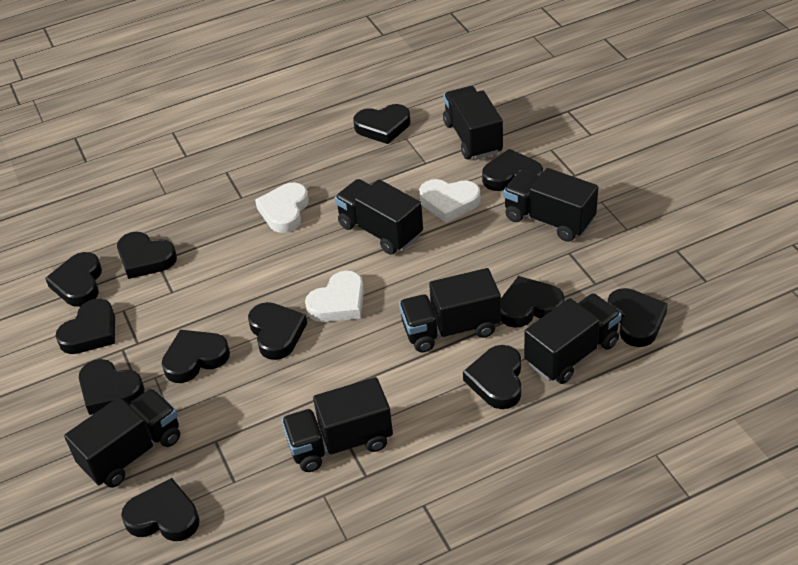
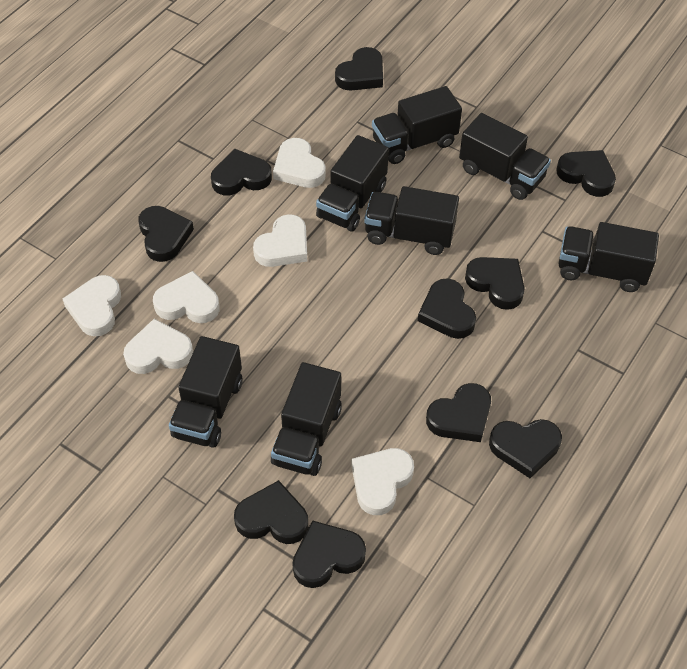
black heart: [45,252,102,307] [56,299,115,354] [79,359,145,415] [117,232,177,279] [121,478,200,541] [162,330,230,383] [248,302,307,360] [353,104,410,144] [463,345,521,409] [482,149,543,191] [501,276,565,328] [607,288,668,347] = 12 -> [138,206,194,262] [211,149,272,195] [234,480,308,544] [292,520,366,588] [335,47,383,91] [418,278,476,339] [426,383,491,442] [465,257,525,310] [489,419,562,478] [556,150,616,197] = 10
white heart: [255,183,309,233] [305,270,364,322] [419,179,480,223] = 3 -> [63,275,121,336] [123,319,193,374] [153,271,220,323] [253,214,307,267] [273,138,326,188] [351,448,414,515] = 6

